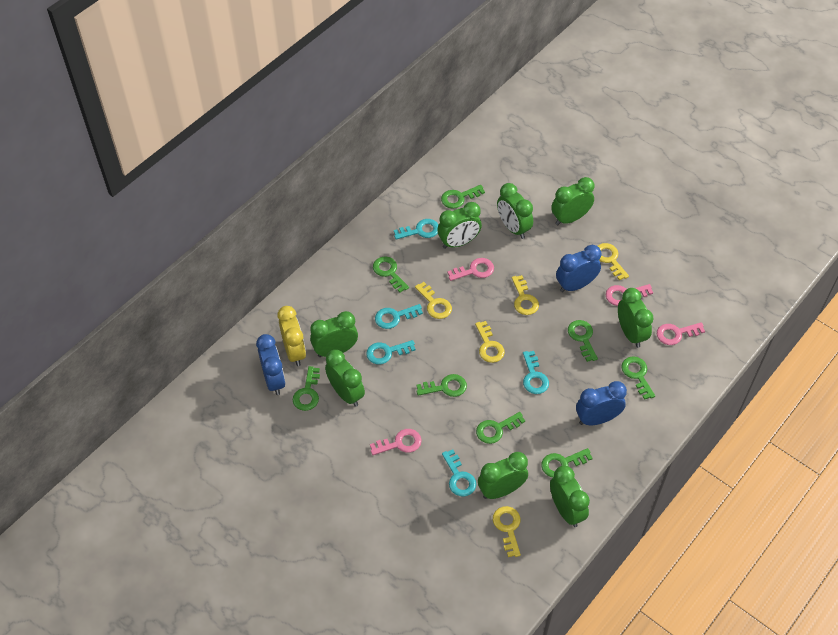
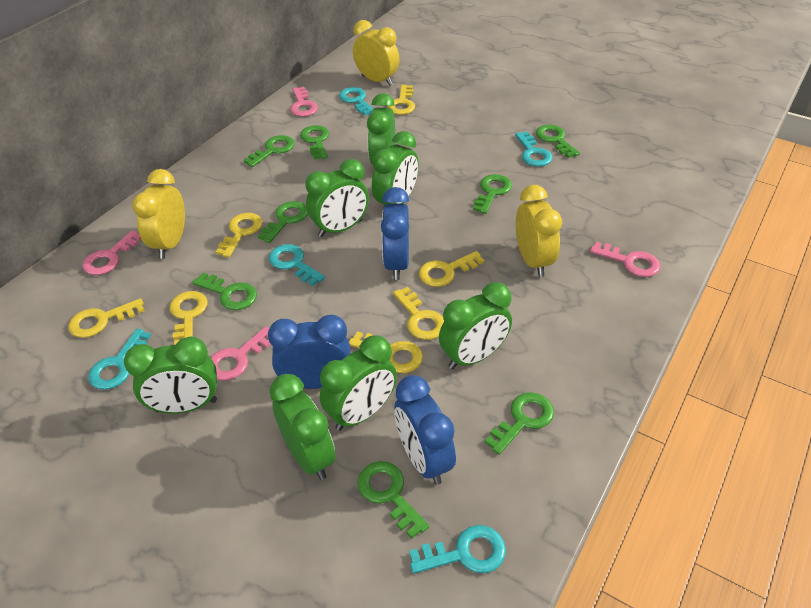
green clock: [310,311,358,357] [325,350,365,407] [437,202,482,249] [478,452,528,499] [497,183,533,239] [550,466,590,527] [551,177,595,225] [618,288,654,348] = 8 -> [124,337,217,413] [270,374,336,480] [306,159,369,237] [320,335,397,431] [367,93,395,165] [372,131,418,209] [439,282,512,369] = 7
yellow clock: [278,306,306,366] = 1 -> [132,169,185,259] [353,20,400,86] [516,185,562,277] = 3
yellow key: [415,282,452,319] [475,321,505,363] [493,506,521,557] [512,275,539,315] [598,243,629,281] = 5 -> [68,298,145,338] [170,291,208,345] [216,213,262,258] [349,331,423,373] [387,85,415,115] [393,287,444,340] [419,251,484,287] = 7

